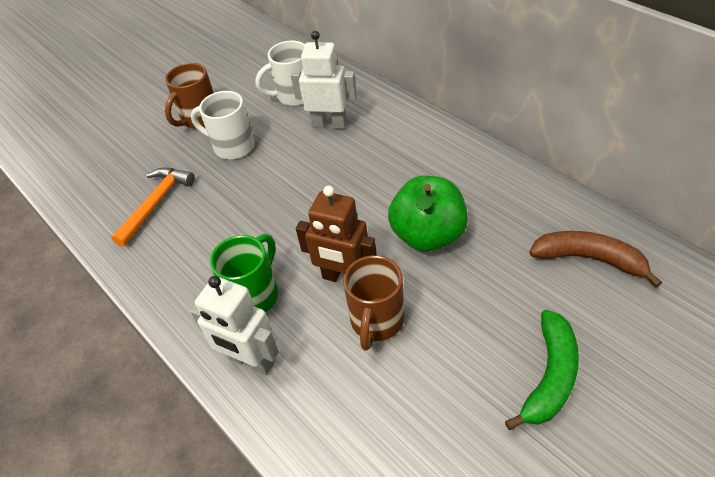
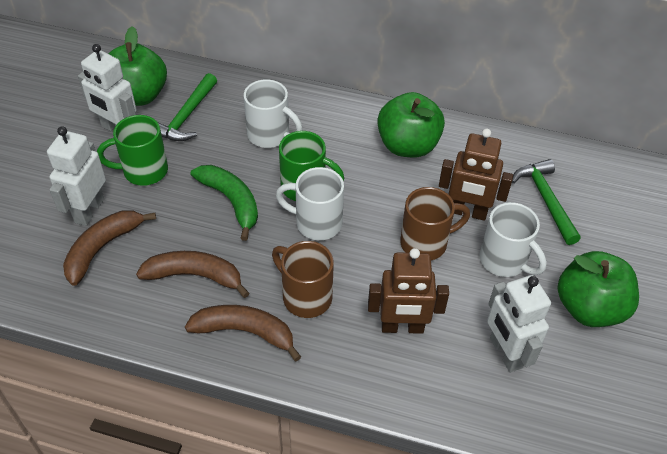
brown banana: [529,231,662,287] = 1 -> [63,210,156,286] [136,251,249,298] [185,305,301,361] = 3
brown robot: [296,186,377,282] = 1 -> [368,248,449,334] [439,129,513,221] = 2
green apple: [388,176,468,252] = 1 -> [109,26,167,106] [377,92,445,158] [558,251,639,327] = 3
green hammer: none = 0 -> [158,73,217,141] [512,159,581,245] = 2
green mug: [210,234,278,312] = 1 -> [97,115,168,186] [279,131,344,201] = 2
orange hammer: [111,168,195,247] = 1 -> none = 0
white mug: [191,91,255,160] [255,41,305,106] = 2 -> [244,79,303,148] [276,167,344,240] [480,202,547,277] = 3
white robot: [190,276,279,375] [291,31,357,129] = 2 -> [47,126,106,226] [78,44,137,131] [487,275,551,372] = 3

